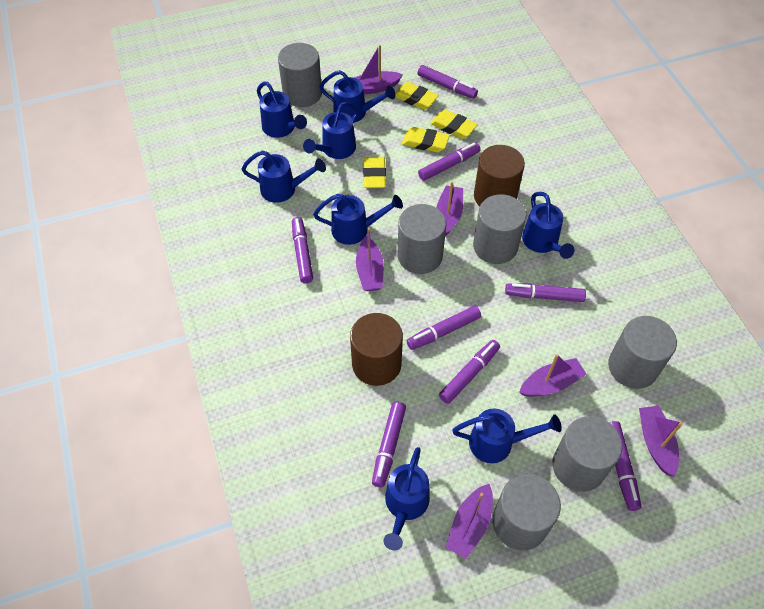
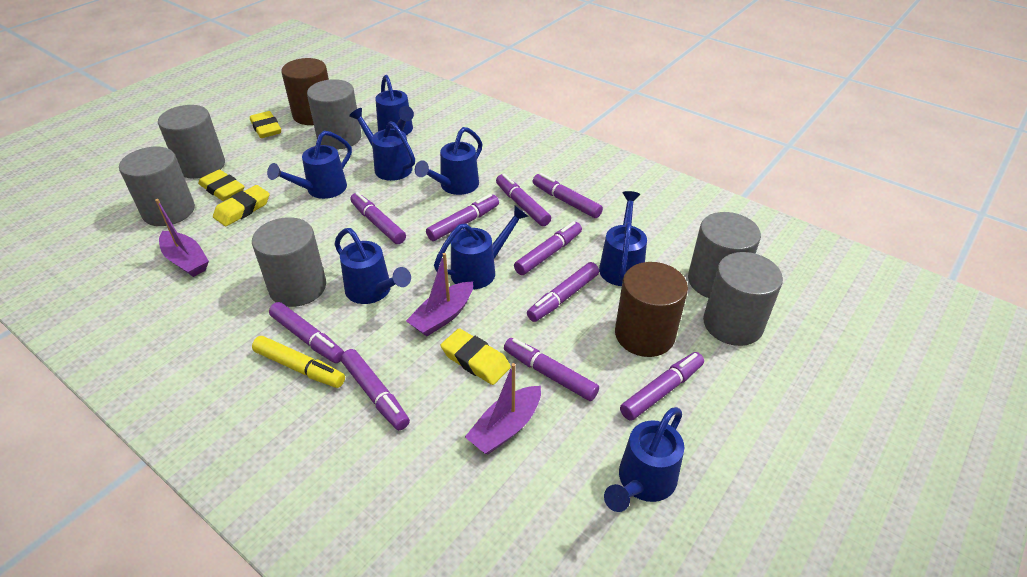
purple boat: [354,45,403,94] [356,228,384,291] [436,181,463,236] [446,484,493,559] [519,354,587,397] [639,406,683,477] = 6 -> [155,199,209,277] [406,253,473,336] [465,363,541,454] = 3
purple marker: [292,217,313,283] [372,402,406,487] [407,306,481,350] [418,65,478,99] [418,143,481,181] [439,340,500,404] [505,283,586,302] [609,421,641,511] = 8 -> [269,302,344,363] [341,349,410,430] [350,192,406,244] [426,194,499,241] [496,174,551,226] [504,338,599,401] [514,221,582,275] [527,262,599,322] [533,173,603,218] [620,352,704,421] = 10
yellow marker: none = 0 -> [252,336,345,388] = 1

